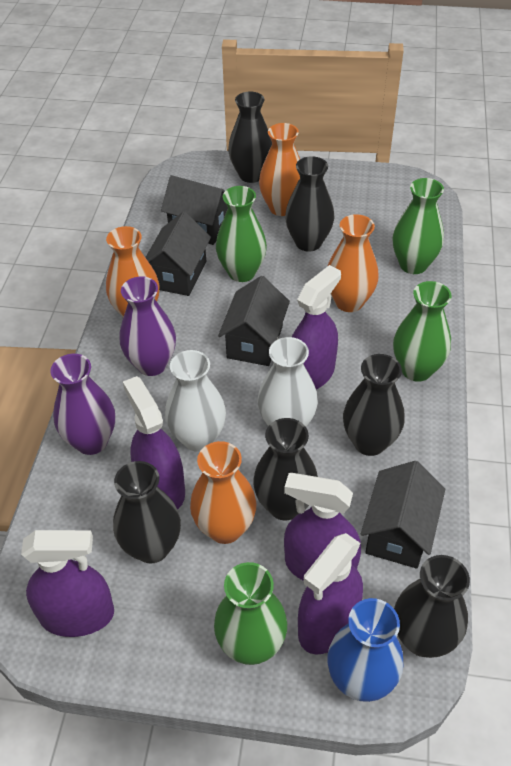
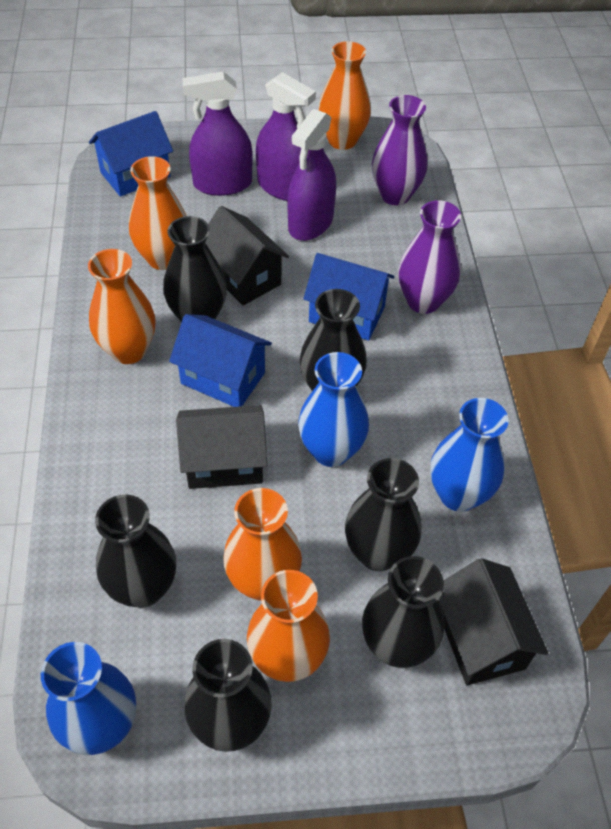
black house: [145,212,211,296] [161,175,228,245] [218,276,290,366] [361,461,445,569] = 4 -> [176,405,267,489] [205,206,289,306] [439,558,549,686] = 3
blue house: none = 0 -> [89,111,173,197] [169,314,272,407] [303,253,395,341] = 3
blue vase: [327,598,403,702] = 1 -> [41,642,136,755] [298,352,369,467] [430,398,509,512] = 3
green vase: [214,562,287,665] [216,186,267,282] [392,178,444,274] [393,281,452,382] = 4 -> none = 0
orange vase: [106,226,159,317] [190,441,256,544] [259,123,300,216] [327,214,379,312] = 4 -> [88,249,155,364] [129,156,187,270] [223,488,302,601] [247,570,330,682] [318,41,371,150] = 5
purple spray bottle: [21,530,114,637] [123,376,185,509] [284,473,361,581] [292,265,341,390] [298,533,363,655] = 5 -> [182,71,253,196] [256,72,316,201] [287,109,336,241] = 3
white vase: [165,350,226,452] [258,337,318,427] = 2 -> none = 0

